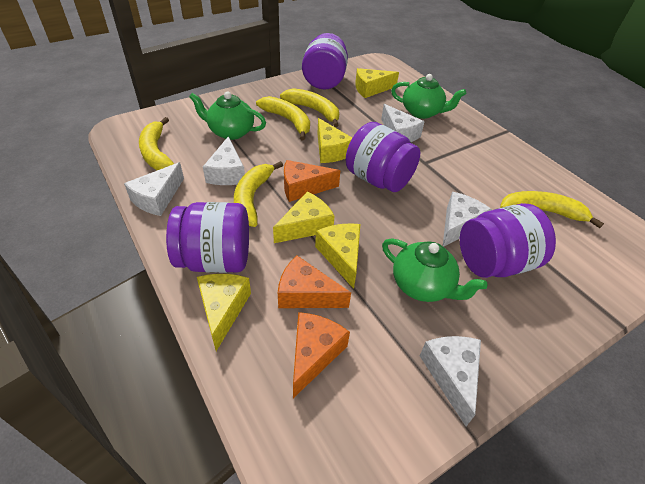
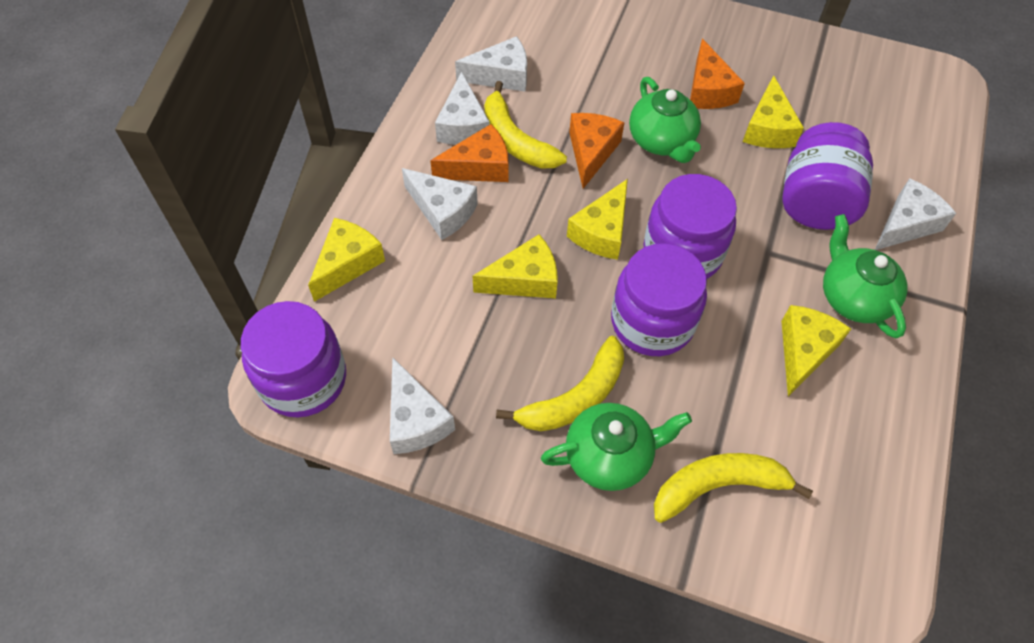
yellow banana: [139,117,174,170] [234,161,283,227] [256,96,310,140] [280,88,339,127] [500,191,604,228] = 5 -> [484,81,567,169] [496,336,624,431] [654,453,813,523] = 3

